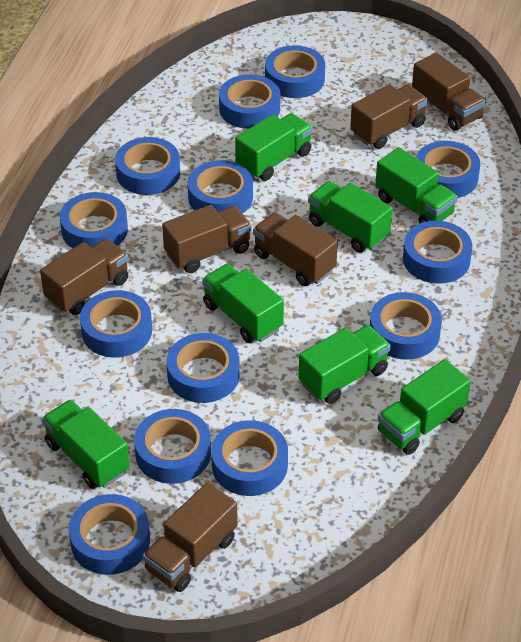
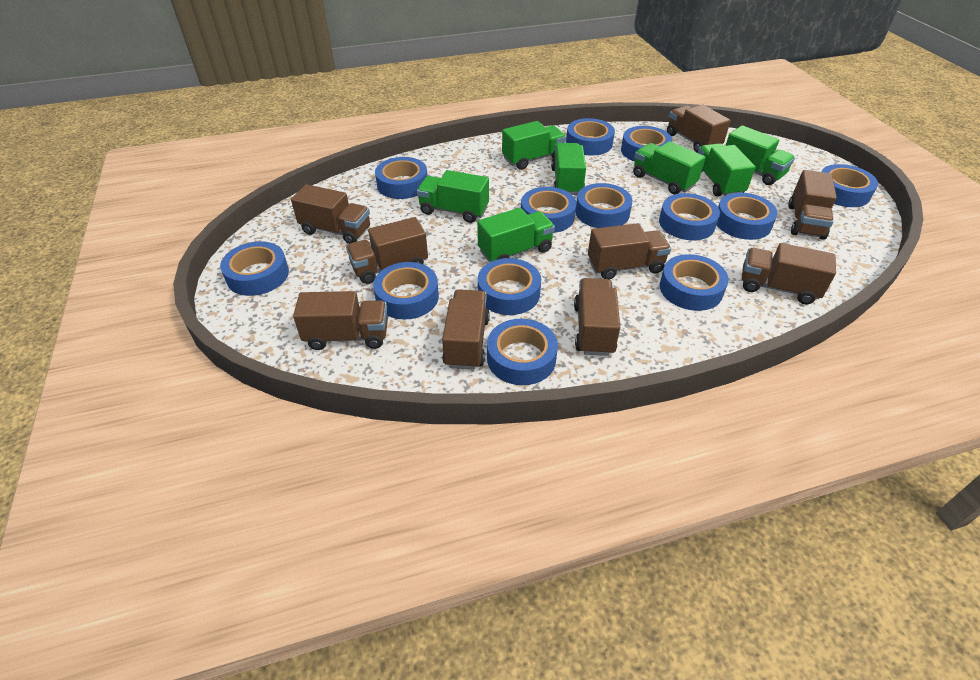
brown truck: [40,239,128,315] [142,483,237,592] [162,205,251,273] [253,213,338,286] [350,84,428,149] [412,53,486,131] = 6 -> [291,184,370,244] [293,291,388,350] [346,217,428,284] [442,289,490,370] [574,278,620,356] [588,223,671,280] [667,104,731,153] [742,243,836,305] [788,170,837,240] = 9

